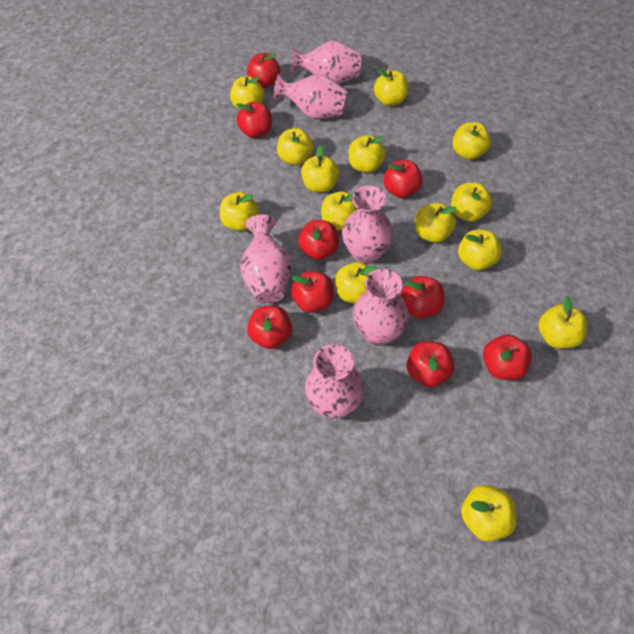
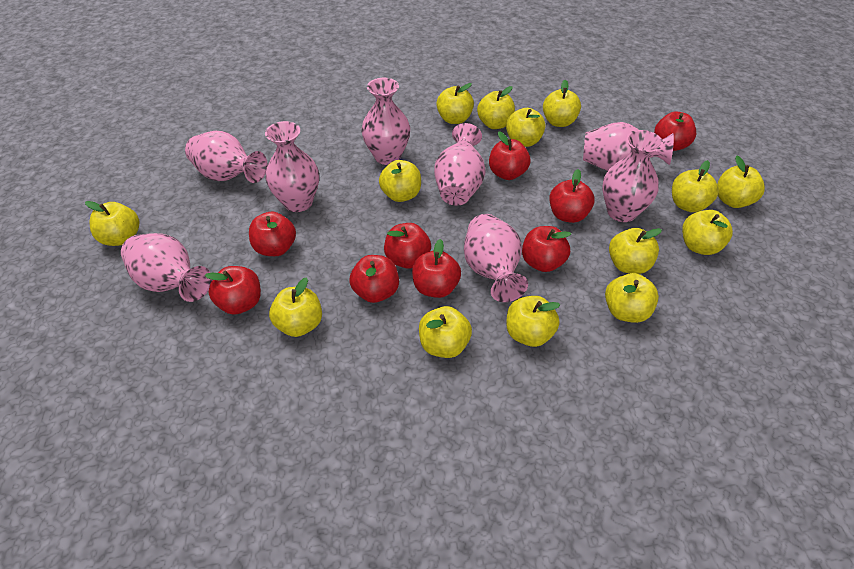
pink vase: [240,214,291,304] [273,74,348,119] [291,41,361,84] [305,344,364,419] [342,186,393,264] [353,269,409,346] = 6 -> [121,233,212,302] [185,131,267,183] [265,121,319,212] [361,78,410,165] [434,123,486,206] [464,214,528,302] [583,122,674,171] [602,130,663,222] = 8

